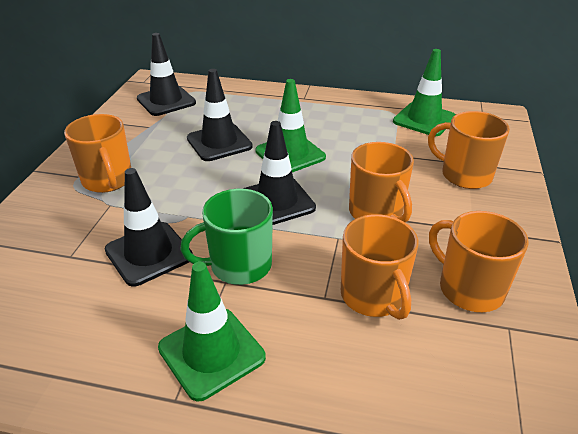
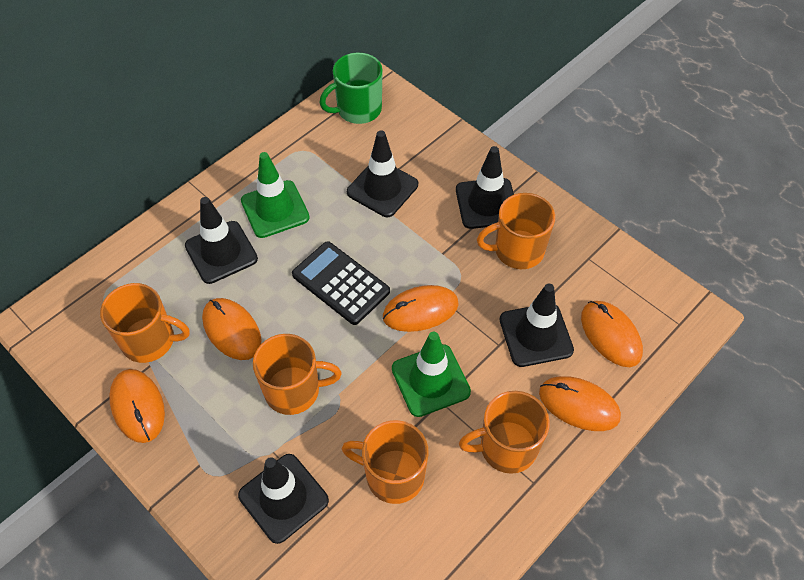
black calculator: none = 0 -> [292,241,390,325] = 1
black traffic cone: [105,168,193,287] [137,33,196,116] [187,69,253,161] [243,121,316,225] = 4 -> [185,197,258,284] [238,454,329,544] [347,130,418,217] [456,146,514,229] [500,284,574,367] = 5
green traffic cone: [158,262,266,401] [256,79,326,172] [393,49,455,136] = 3 -> [241,152,310,238] [392,332,471,417] = 2
orange mouse: none = 0 -> [109,369,165,443] [202,298,262,360] [383,285,459,332] [539,376,621,431] [581,301,643,367] = 5

